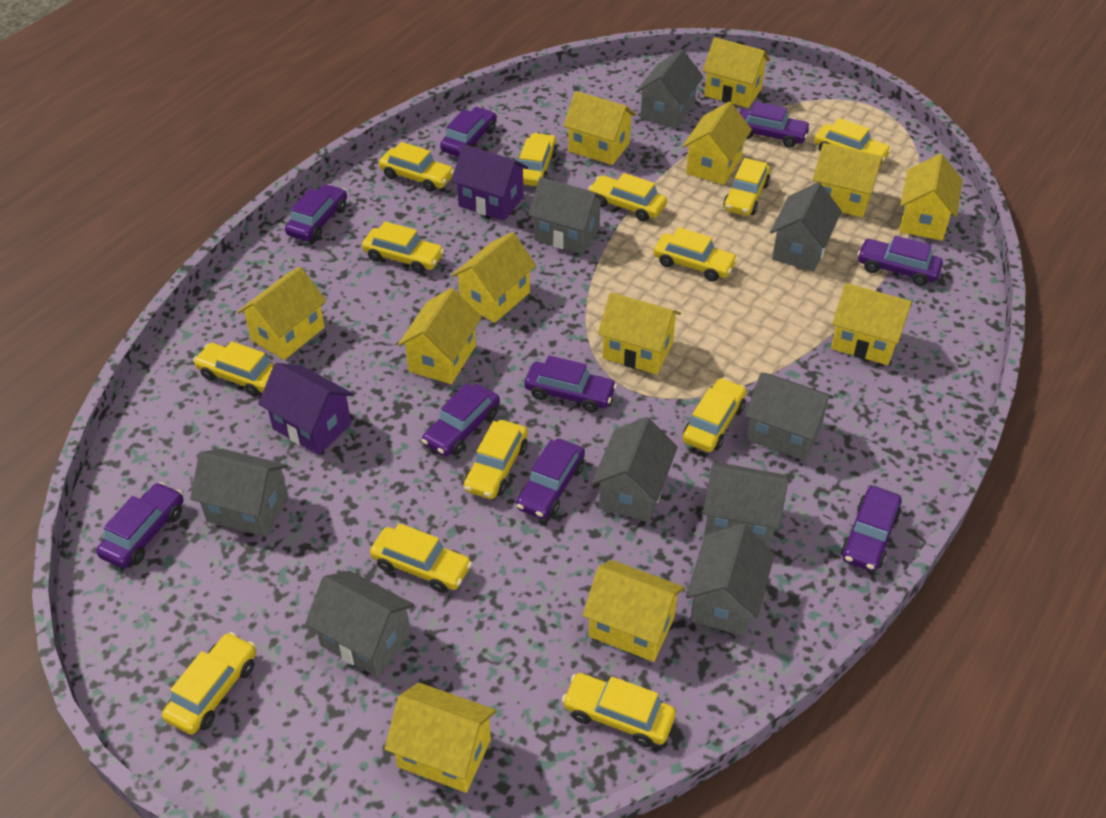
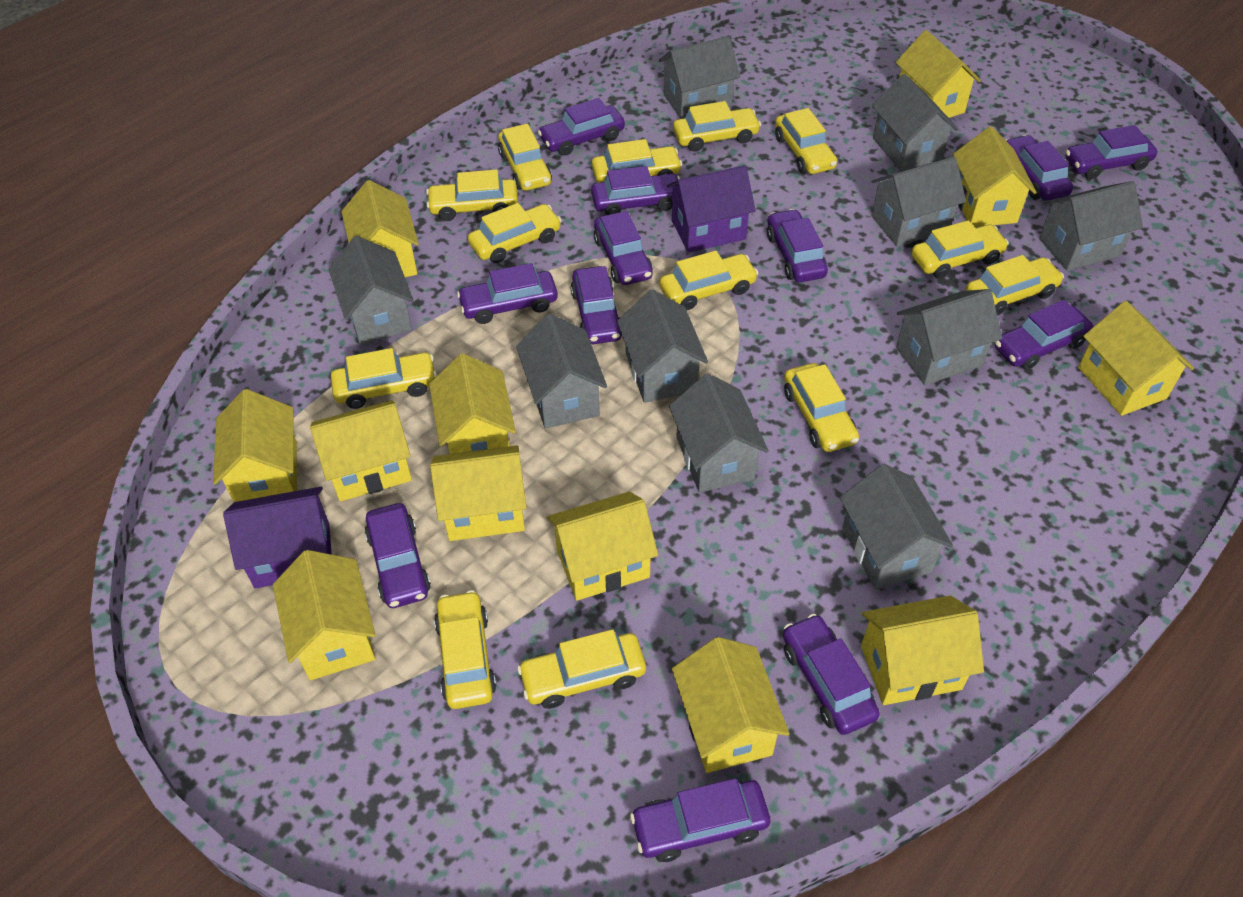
grey house: [190,449,288,537] [305,571,415,677] [528,177,606,254] [592,417,678,522] [636,49,703,129] [686,524,775,637] [703,462,788,548] [745,373,834,461] [770,182,842,271] = 9 -> [328,236,414,345] [516,314,607,429] [617,289,708,403] [659,36,740,119] [669,374,769,493] [840,464,953,589] [871,156,966,247] [872,74,958,172] [896,289,1002,385] [1039,181,1143,271] = 10
purple car: [96,482,183,568] [285,184,347,241] [422,383,500,457] [440,107,497,157] [516,439,585,519] [524,355,617,413] [739,102,811,148] [841,486,902,572] [857,236,943,286] = 9 -> [365,503,431,608] [457,263,558,324] [538,98,625,156] [571,266,622,344] [591,166,680,215] [594,211,653,285] [630,778,770,862] [767,209,828,282] [783,614,880,735] [995,300,1093,370] [1006,135,1073,201] [1066,125,1157,179] = 12

